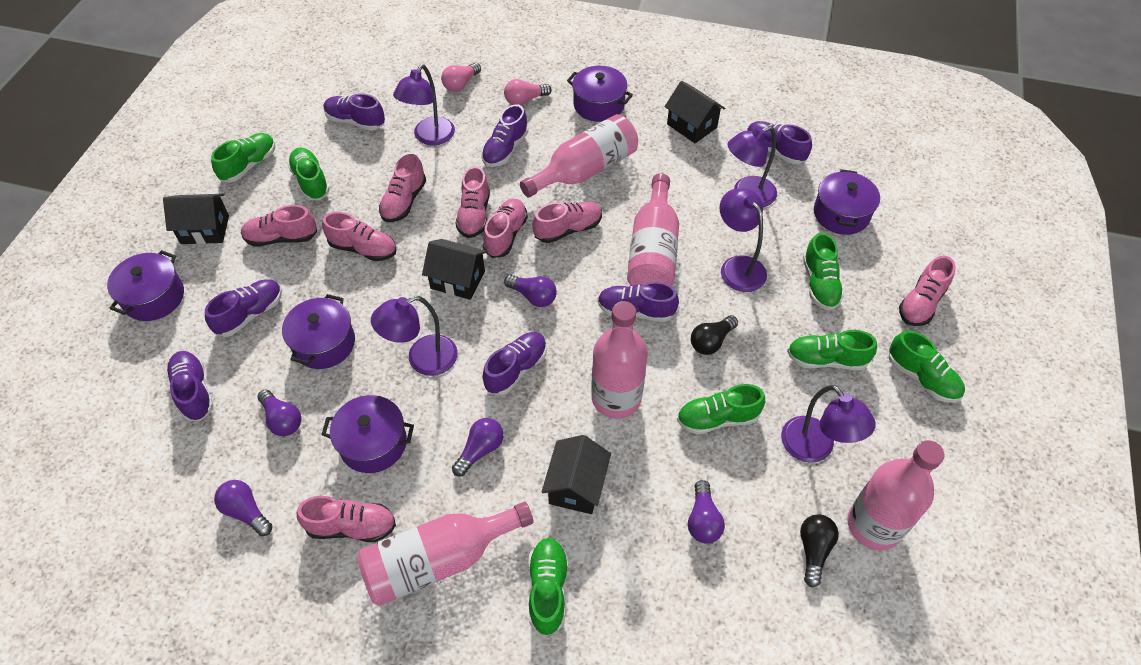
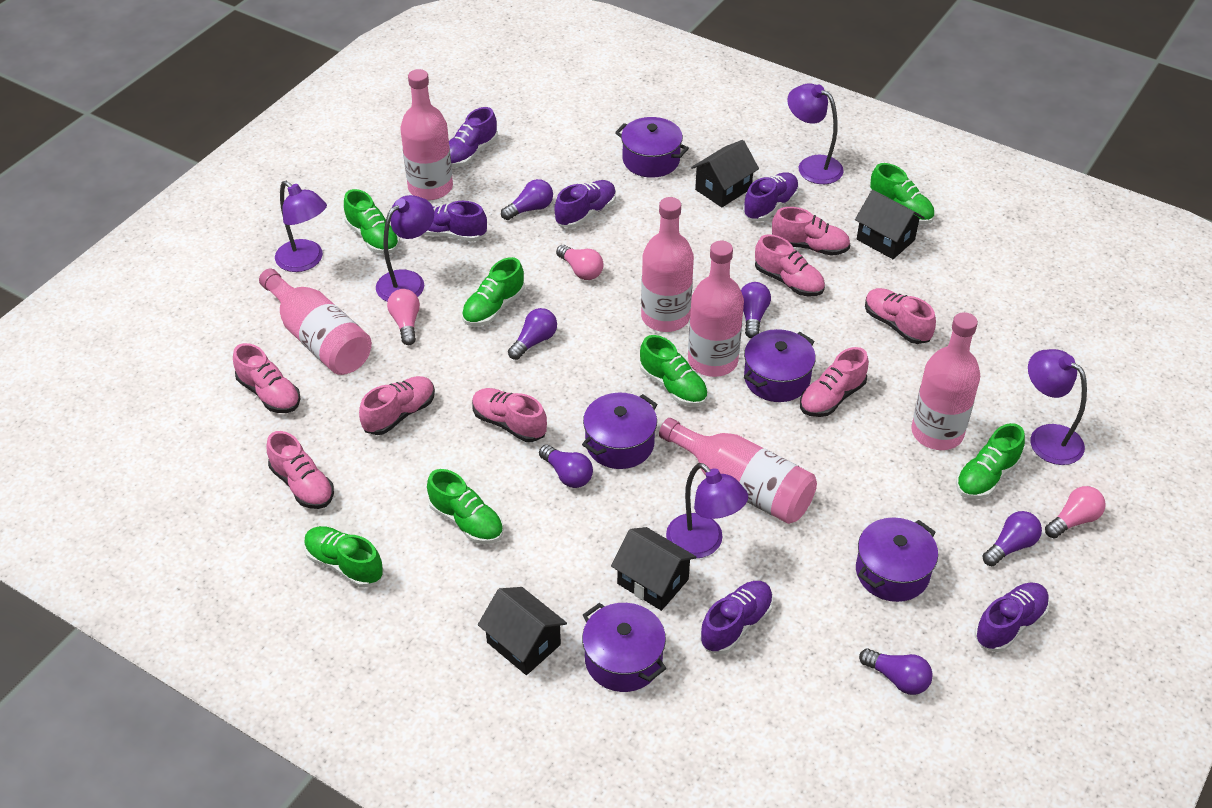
black light bulb: [691,315,738,355] [800,514,839,588] = 2 -> none = 0
pink bottle: [357,502,534,606] [520,114,638,198] [591,301,648,418] [627,174,679,286] [847,440,944,551] = 5 -> [259,269,372,375] [400,69,453,200] [641,197,694,332] [659,418,817,524] [688,240,744,377] [911,312,980,450] = 6
pink light bulb: [441,62,481,92] [504,79,552,105] = 2 -> [387,289,420,345] [556,245,603,280] [1045,486,1106,538] = 3
purple light bulb: [214,480,272,536] [257,389,301,436] [452,418,504,476] [504,275,557,307] [688,480,725,544] = 5 -> [501,179,553,220] [508,308,557,360] [539,445,593,488] [741,282,771,338] [859,648,932,695] [983,511,1042,566] = 6
purple shoe: [166,351,214,421] [205,280,282,337] [324,93,385,131] [481,104,528,167] [482,332,547,395] [598,282,679,322] [747,121,812,164] = 7 -> [422,201,487,242] [449,107,498,167] [554,180,616,228] [700,581,773,654] [743,172,799,222] [974,582,1050,652] = 6

